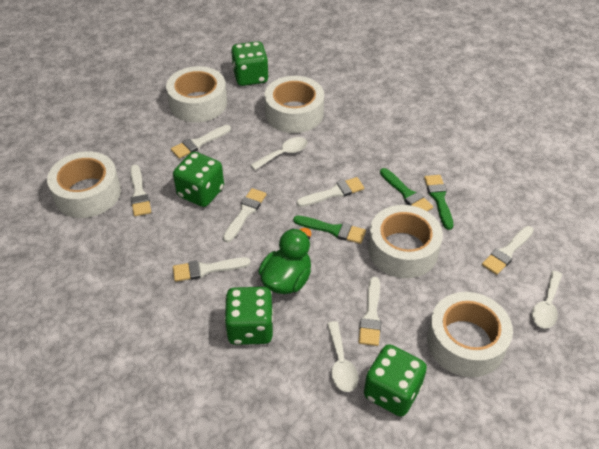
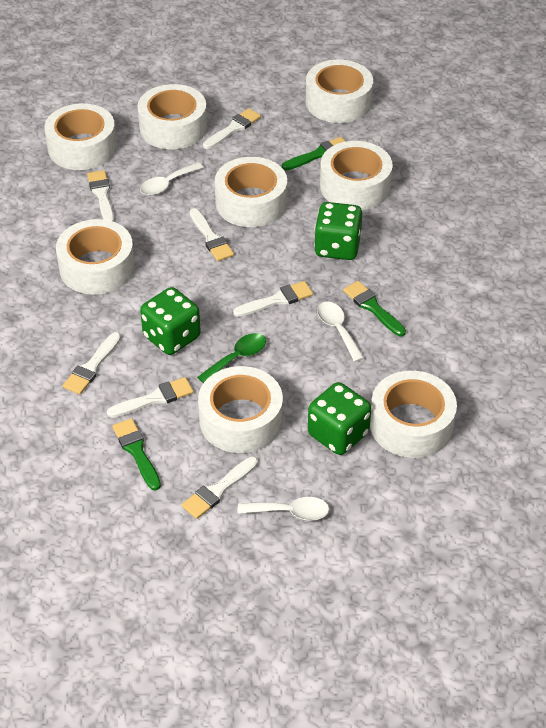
green dice: [173,152,224,207] [224,287,273,345] [231,41,269,86] [364,344,427,417] = 4 -> [140,287,201,355] [308,382,371,455] [314,202,362,260] = 3
green duck: [258,228,311,294] = 1 -> none = 0
green spoon: none = 0 -> [197,333,266,383] = 1
white tape: [47,151,121,218] [166,66,227,123] [264,76,324,133] [368,205,443,278] [427,292,513,377] = 5 -> [44,103,117,170] [56,219,135,295] [137,84,207,149] [198,366,283,453] [215,157,287,227] [306,60,373,123] [320,141,393,210] [370,371,457,458] = 8

